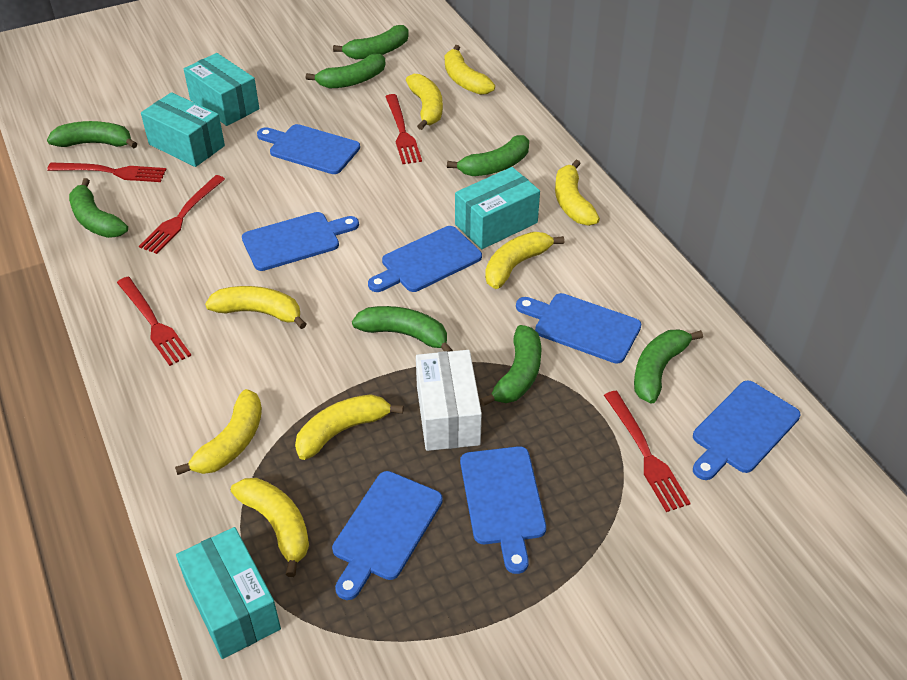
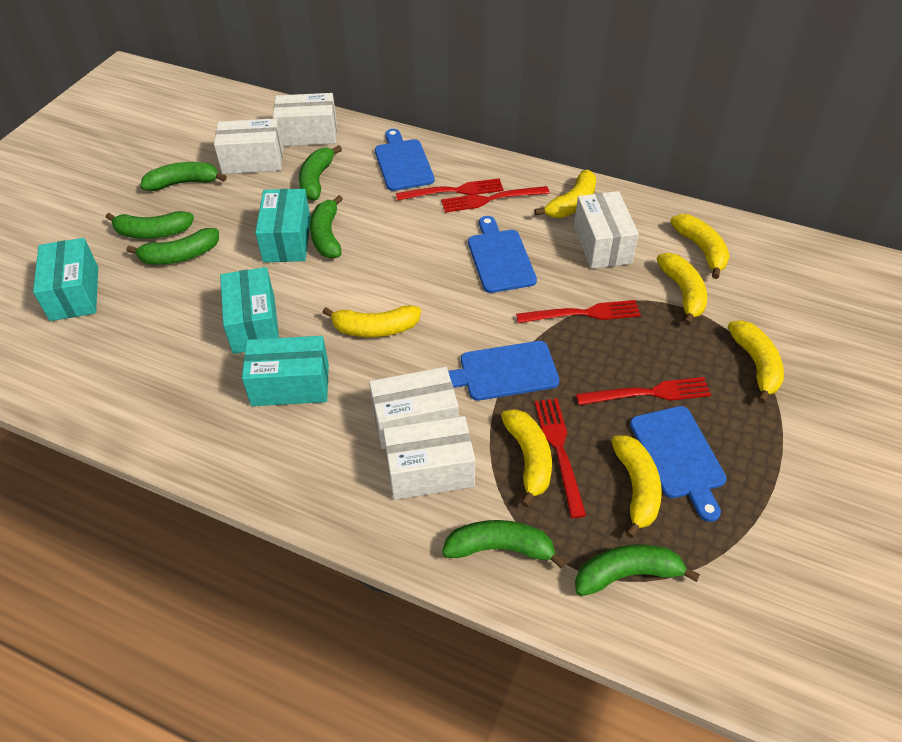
blue cutting board: [242,212,359,271] [257,124,360,174] [332,471,443,600] [368,226,482,292] [460,446,546,574] [516,293,641,364] [693,380,801,480] = 7 -> [375,129,435,191] [448,341,560,401] [468,216,537,293] [630,406,727,522] = 4
green banana: [47,121,137,148] [69,178,128,238] [306,54,386,88] [333,25,409,60] [352,306,453,352] [447,135,529,176] [480,325,542,406] [634,329,703,404] = 8 -> [106,211,194,239] [127,228,219,265] [140,162,227,191] [299,145,342,201] [310,195,343,258] [442,520,566,569] [575,544,700,596] = 7
white box: [416,350,482,451] = 1 -> [214,118,283,174] [273,93,337,146] [369,367,459,449] [383,416,475,500] [574,191,639,269] = 5
yellow banana: [175,389,262,475] [205,286,306,329] [231,478,309,577] [295,394,404,460] [406,74,443,130] [445,45,495,95] [485,232,565,289] [555,160,600,226] = 8 -> [322,305,421,337] [501,409,552,507] [534,170,597,218] [611,435,662,538] [657,253,707,325] [670,214,730,279] [728,320,784,404] = 7

